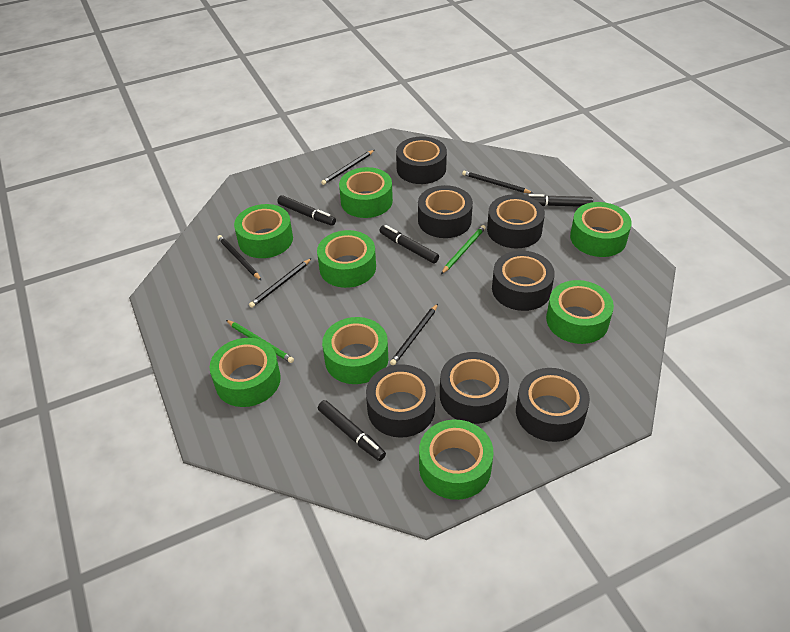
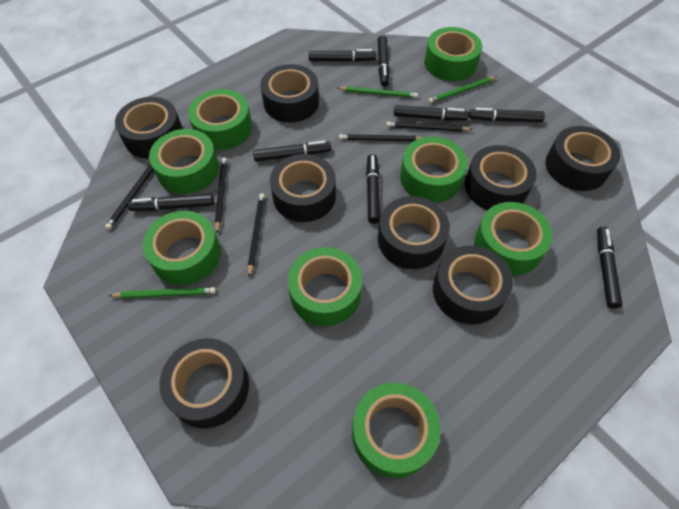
black marker: [277,195,336,226] [318,400,386,461] [379,225,439,263] [528,194,593,207] = 4 -> [128,193,214,211] [253,140,331,161] [309,49,376,62] [366,154,380,224] [378,35,390,87] [394,105,469,120] [468,108,545,122] [597,227,622,308] = 8
black tape: [366,364,435,438] [396,136,447,184] [418,185,473,238] [440,352,509,424] [487,194,545,248] [492,251,555,311] [516,368,590,442] = 7 -> [115,97,183,158] [159,338,249,428] [261,64,319,123] [270,154,336,222] [378,196,450,269] [433,245,513,324] [465,145,537,210] [545,126,620,191] = 8
green pencil: [226,320,294,363] [441,225,486,274] = 2 -> [108,287,216,298] [337,86,418,98] [428,77,497,104] = 3

